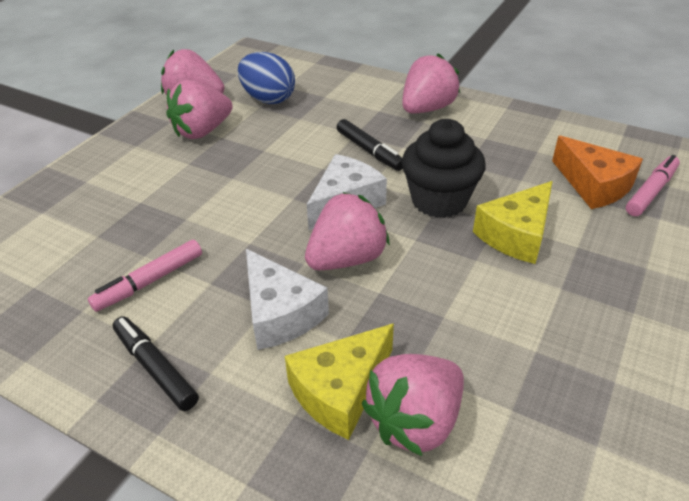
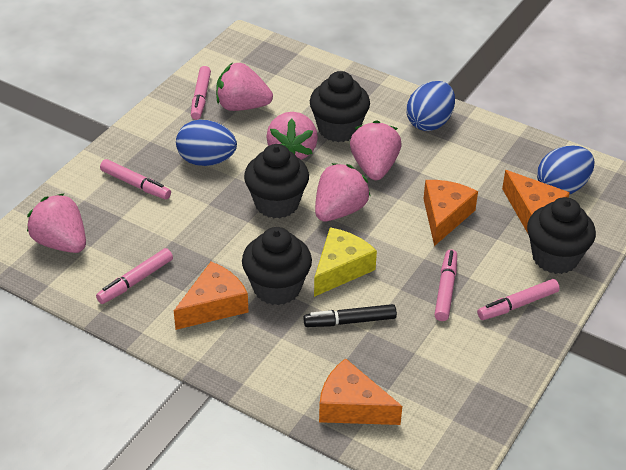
black cupcake: [402,119,486,218] = 1 -> [242,227,312,305] [244,144,309,218] [310,71,370,142] [527,197,596,274] = 4
black marker: [113,316,199,411] [337,119,403,171] = 2 -> [304,304,397,327] = 1
blue egg: [238,52,295,104] = 1 -> [176,119,237,166] [406,81,455,131] [537,145,595,195] = 3
orange cheese: [552,135,643,209] = 1 -> [174,262,248,330] [319,358,402,425] [423,180,478,246] [502,170,570,233] = 4
pink marker: [88,240,202,312] [626,155,680,216] = 2 -> [96,248,173,304] [100,159,171,199] [191,66,211,120] [434,249,457,321] [477,279,560,320] = 5
white cheese: [246,249,329,350] [307,154,387,230] = 2 -> none = 0
yellow cheese: [285,324,394,440] [473,181,553,264] = 2 -> [314,227,377,297] = 1

